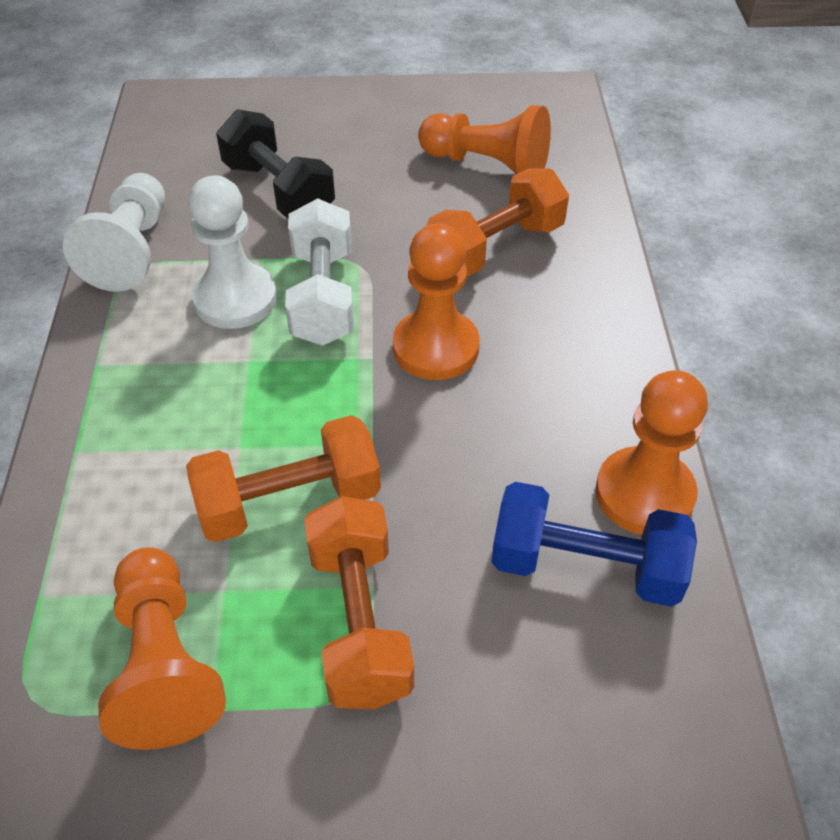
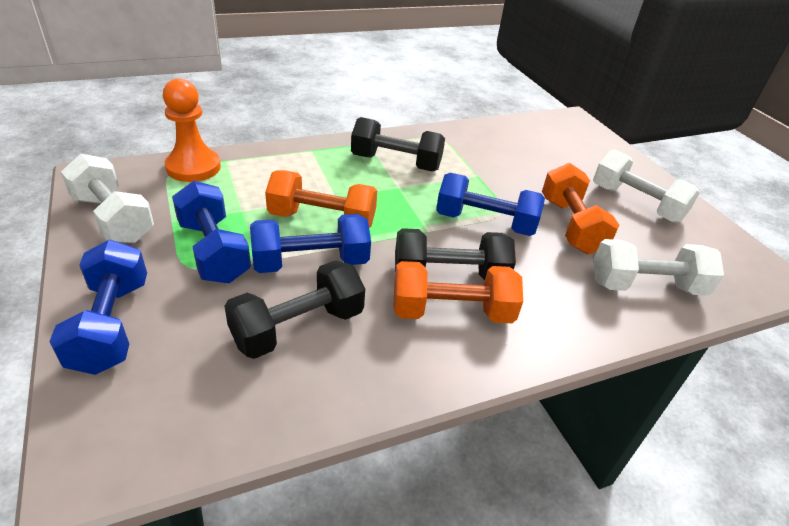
black dumbbell: [216,109,335,219] = 1 -> [224,260,365,359] [351,117,445,171] [395,228,516,280] = 3
blue dumbbell: [491,482,697,607] = 1 -> [49,240,147,375] [172,181,251,283] [250,214,371,273] [436,173,545,236] = 4
orange pawn: [98,547,226,750] [393,223,480,380] [418,105,551,174] [595,370,708,535] = 4 -> [163,78,221,182] = 1
white dumbbell: [285,198,354,346] = 1 -> [61,154,154,243] [593,149,700,223] [593,239,724,296] = 3
white pawn: [63,173,165,292] [188,175,277,329] = 2 -> none = 0

